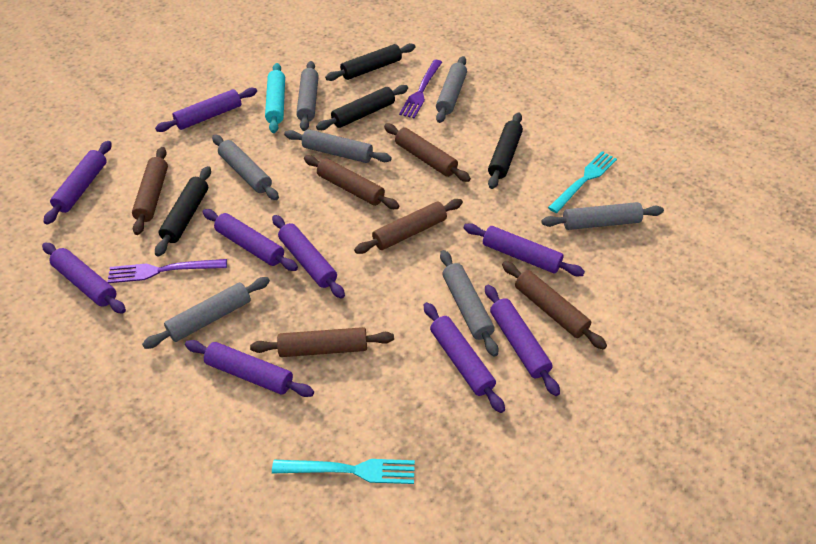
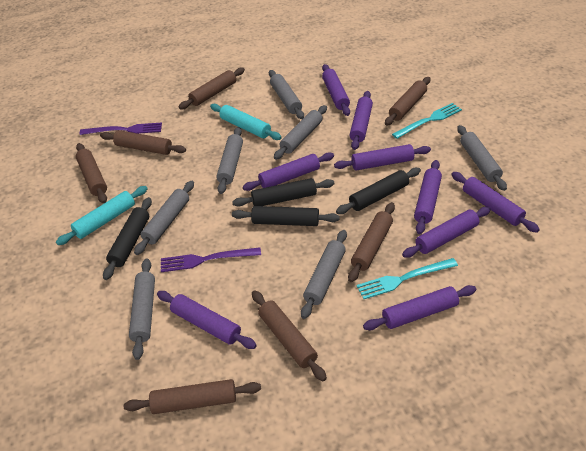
brown rolling pin: [132,147,168,235] [250,327,394,357] [304,155,400,209] [354,199,463,254] [384,124,471,182] [502,261,607,350] = 6 -> [76,143,107,204] [100,130,186,155] [124,379,261,414] [179,68,245,109] [252,290,327,381] [348,202,395,282] [385,77,430,126] = 7
turquoise rolling pin: [265,63,285,133] = 1 -> [56,186,148,245] [210,104,282,140] = 2

